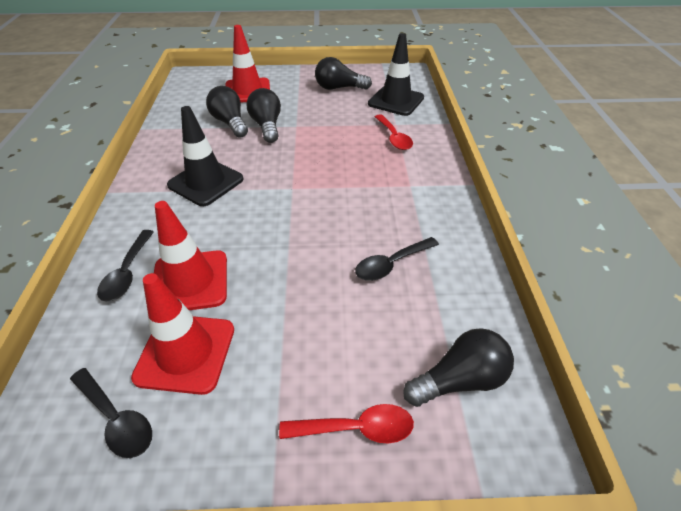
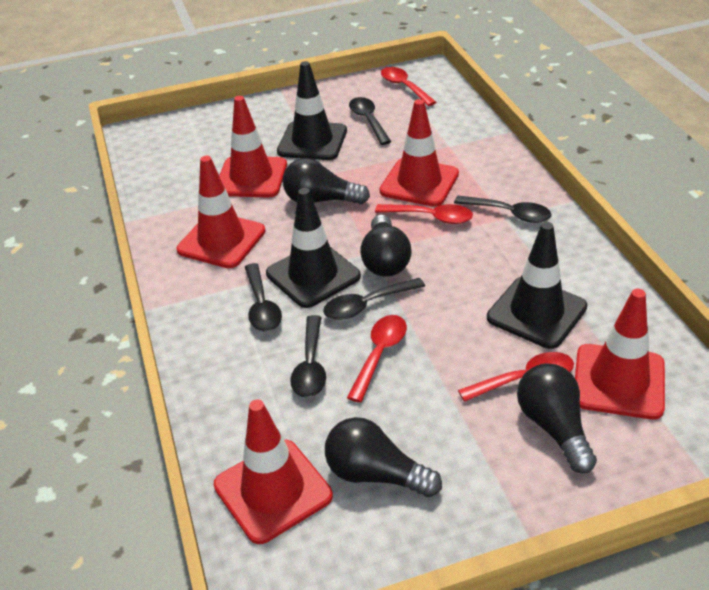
black spoon: [70,368,152,458] [97,230,154,302] [355,237,439,281] = 3 -> [245,263,282,331] [290,315,326,398] [323,278,425,320] [349,97,391,145] [454,196,551,223] = 5
black traffic cone: [167,106,243,206] [368,33,424,116] = 2 -> [266,188,361,308] [277,61,347,160] [487,222,587,349] = 3
red spoon: [279,404,414,444] [375,114,413,150] = 2 -> [347,315,407,403] [375,204,473,224] [381,67,436,106] [458,352,574,402] = 4
red traffic cone: [131,273,234,395] [154,201,227,310] [225,25,270,103] = 3 -> [177,156,266,268] [214,400,333,544] [219,96,287,197] [380,99,459,207] [575,289,665,420] = 5

